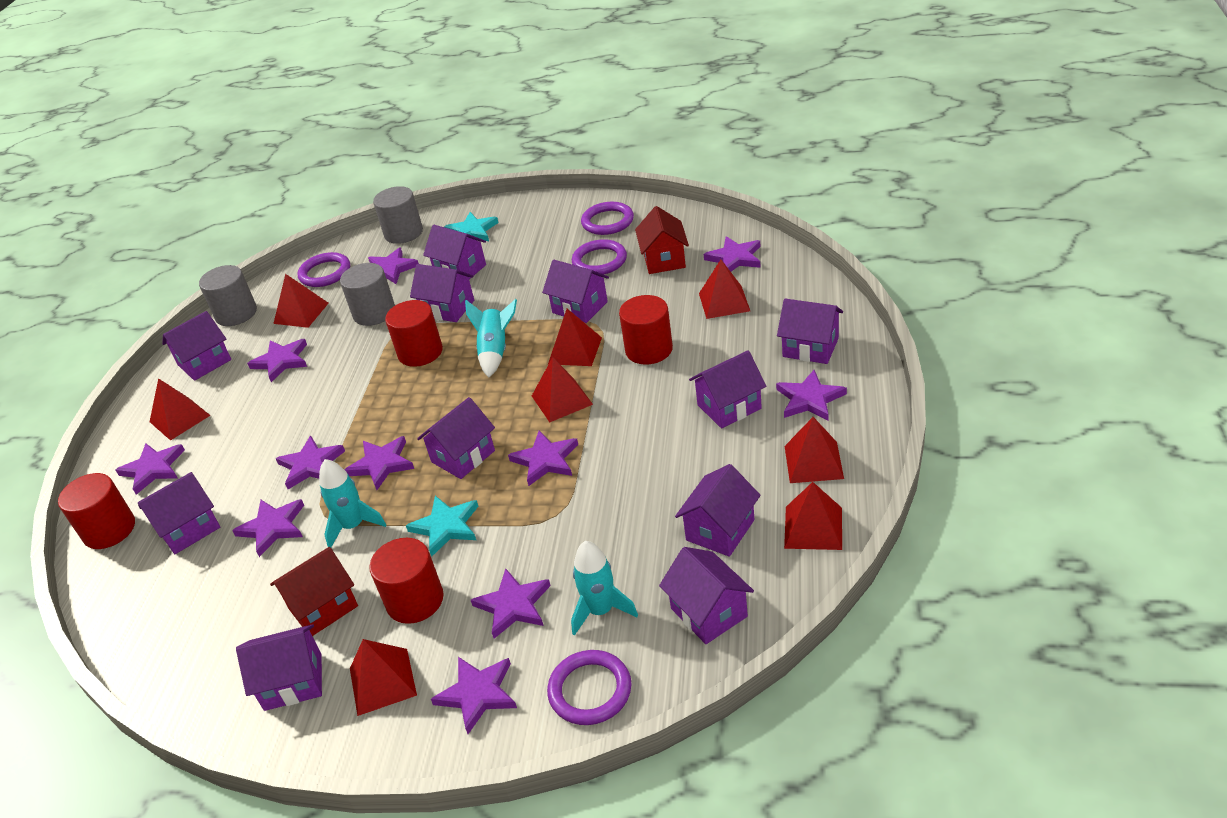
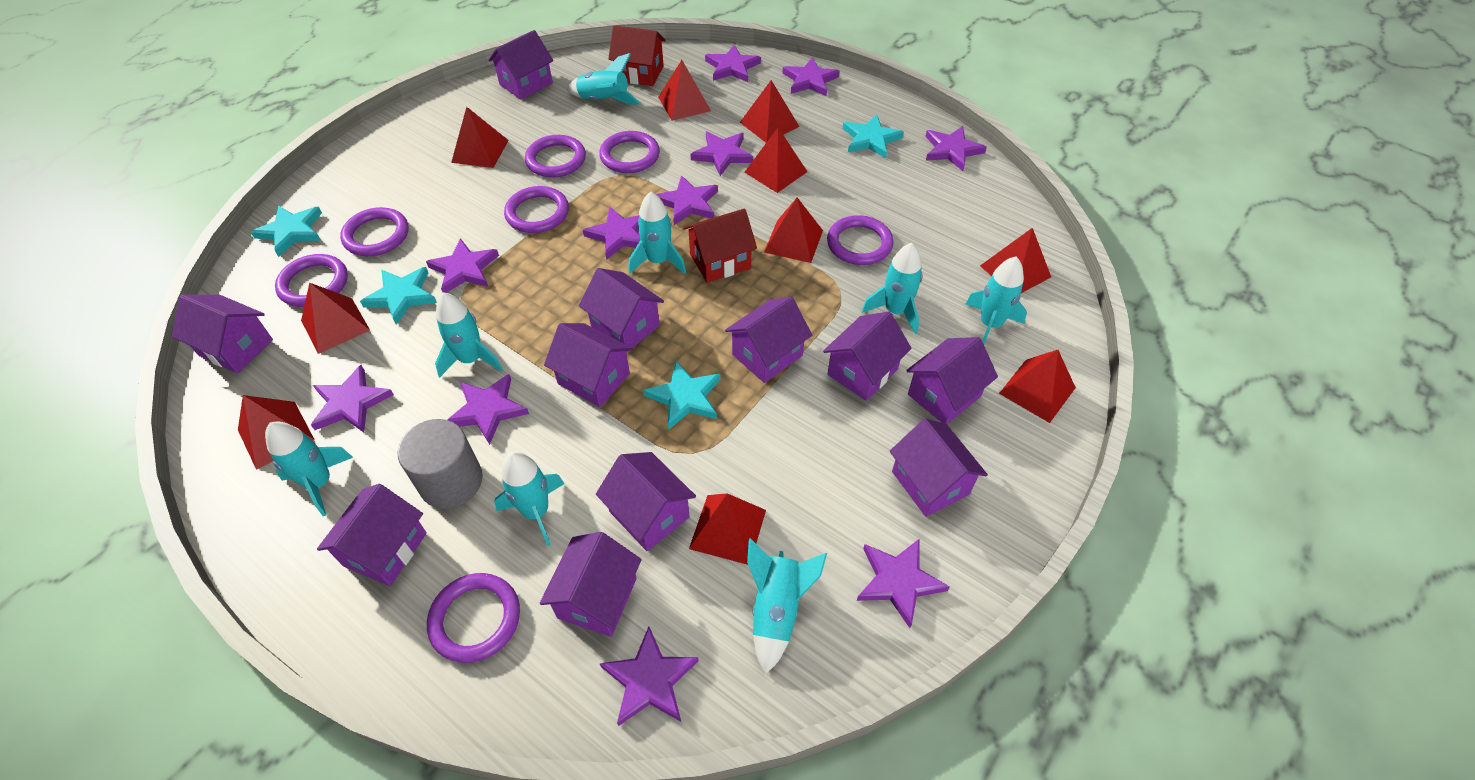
grey cylinder: [199,265,257,326] [340,263,395,326] [373,186,423,244] = 3 -> [398,419,483,509] = 1
purple ring: [298,252,350,287] [547,650,631,725] [572,239,627,274] [581,202,634,235] = 4 -> [275,254,348,307] [340,207,409,256] [427,573,520,663] [504,186,569,233] [525,135,586,178] [599,131,660,173] [827,215,894,265] = 7
red cylinder: [58,473,135,549] [369,538,444,624] [385,300,443,367] [619,295,673,365] = 4 -> none = 0
red pyramid: [150,378,211,441] [273,274,328,328] [350,639,417,716] [532,357,593,423] [548,309,602,366] [699,260,750,319] [784,482,842,550] [785,417,844,483] = 8 -> [238,395,315,470] [301,283,370,354] [451,107,509,168] [658,60,711,121] [689,493,766,565] [740,80,799,143] [745,128,808,193] [764,197,823,263] [980,228,1051,293] [999,350,1076,423] = 10
turquoise rocket: [319,459,386,547] [465,299,517,377] [571,541,638,636] = 3 -> [265,422,353,516] [435,292,502,378] [494,452,564,546] [567,53,641,105] [628,192,686,274] [747,539,827,674] [862,243,923,334] [966,256,1027,344] = 8
turquoise star: [406,496,479,557] [444,212,499,241] = 2 -> [251,206,322,257] [360,267,437,325] [643,361,720,430] [843,114,904,159] = 4

